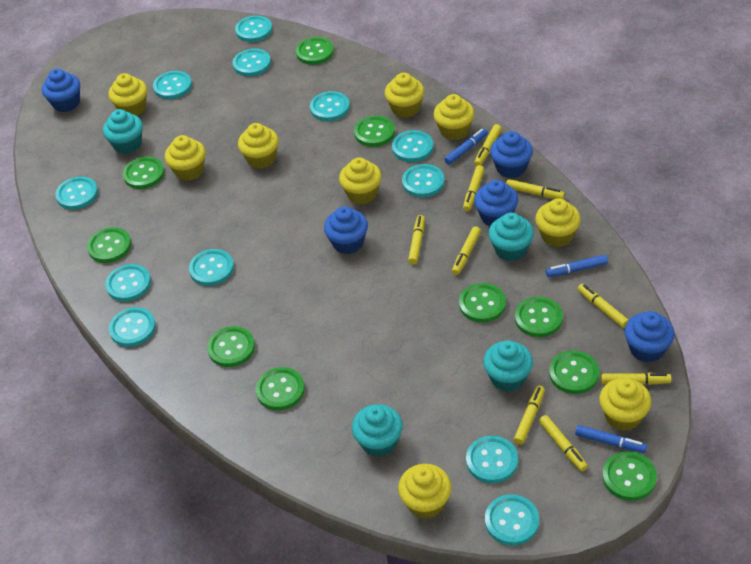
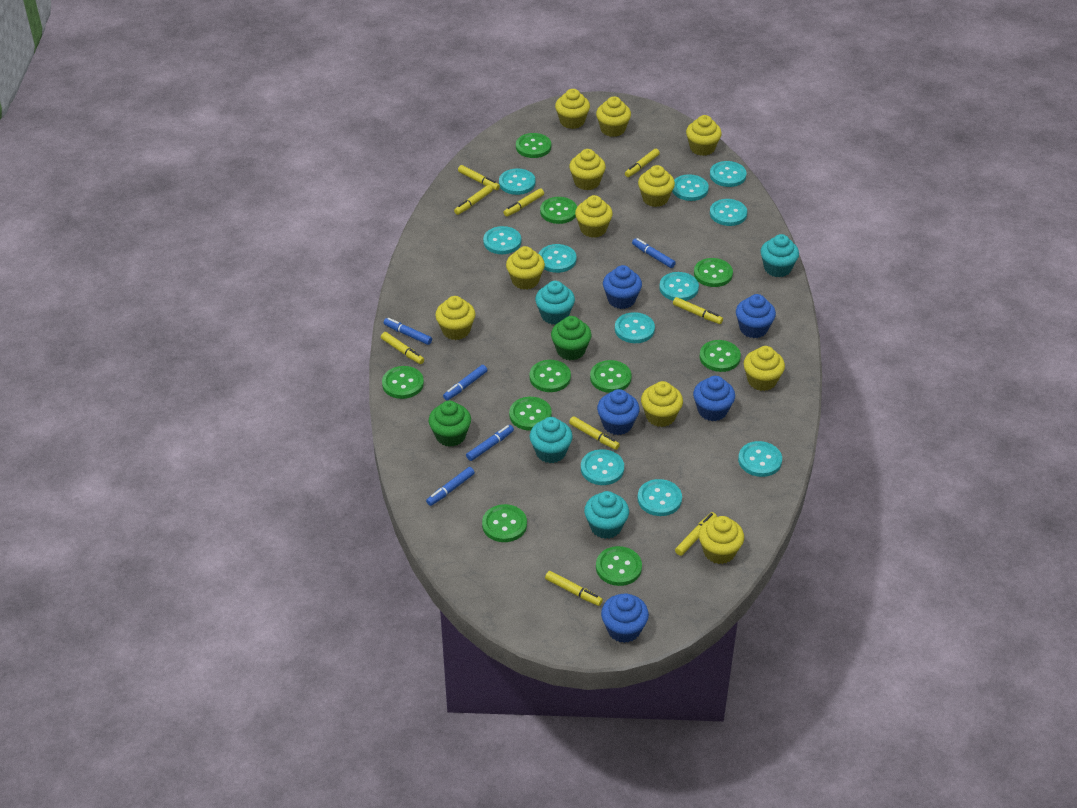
blue marker: [444,129,488,165] [546,255,608,277] [575,425,647,453] = 3 -> [384,318,432,345] [426,467,475,506] [443,365,487,400] [466,425,514,461] [632,238,676,268] = 5
green cupcake: none = 0 -> [429,401,471,447] [551,316,591,360] = 2
turquoise button: [55,177,98,210] [105,264,151,302] [109,307,156,347] [153,71,192,99] [189,249,234,286] [233,49,271,76] [235,16,272,42] [310,91,350,121] [392,130,433,162] [402,164,445,198] [466,436,518,483] [485,494,539,546] = 12 -> [483,226,521,254] [499,168,535,195] [539,244,576,273] [581,449,624,485] [615,312,655,343] [638,479,682,516] [659,272,699,301] [672,174,709,201] [710,161,747,187] [710,199,747,226] [738,441,782,477] = 11
yellow cupcake: [108,73,147,116] [165,135,206,181] [238,123,279,169] [339,157,382,204] [384,73,424,118] [398,464,451,519] [433,94,474,140] [535,198,581,247] [599,378,651,431] = 9 -> [435,296,475,340] [506,246,545,290] [555,89,590,129] [569,149,606,190] [575,195,613,238] [596,96,631,137] [638,165,675,207] [641,381,683,427] [686,115,722,156] [699,516,744,564] [744,346,785,391] = 11

